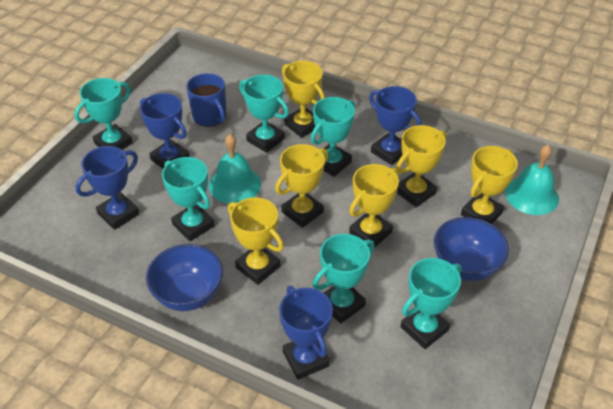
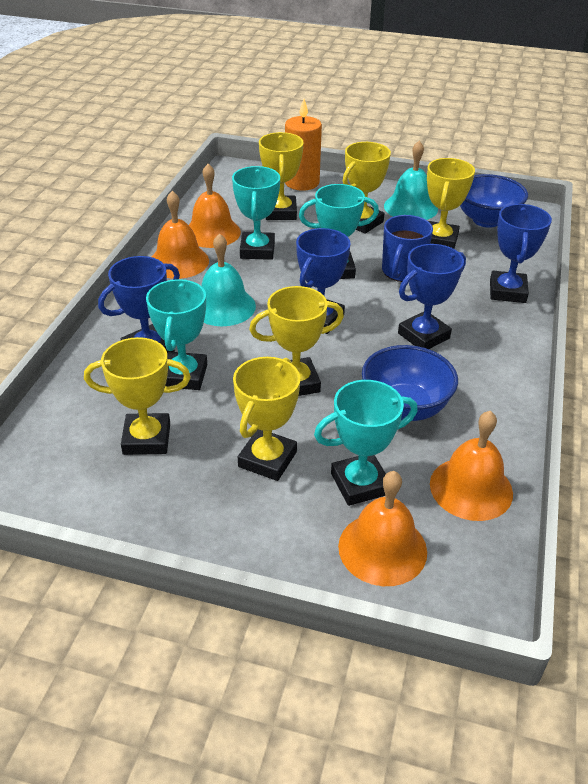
orange bell: none = 0 -> [152,191,209,279] [189,164,241,248] [338,471,427,586] [430,411,513,521] = 4
orange candle: none = 0 -> [285,99,322,191] = 1
turquoise trophy: [74,78,133,150] [162,157,215,241] [239,75,289,153] [311,97,355,177] [313,234,374,324] [401,258,462,349] = 6 -> [146,279,207,390] [232,166,280,260] [299,184,379,279] [314,380,418,506] = 4

